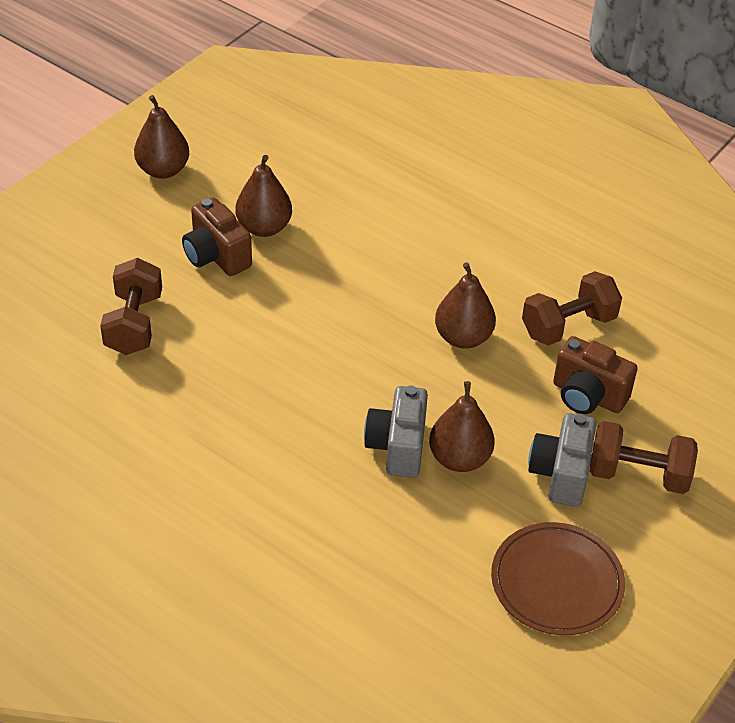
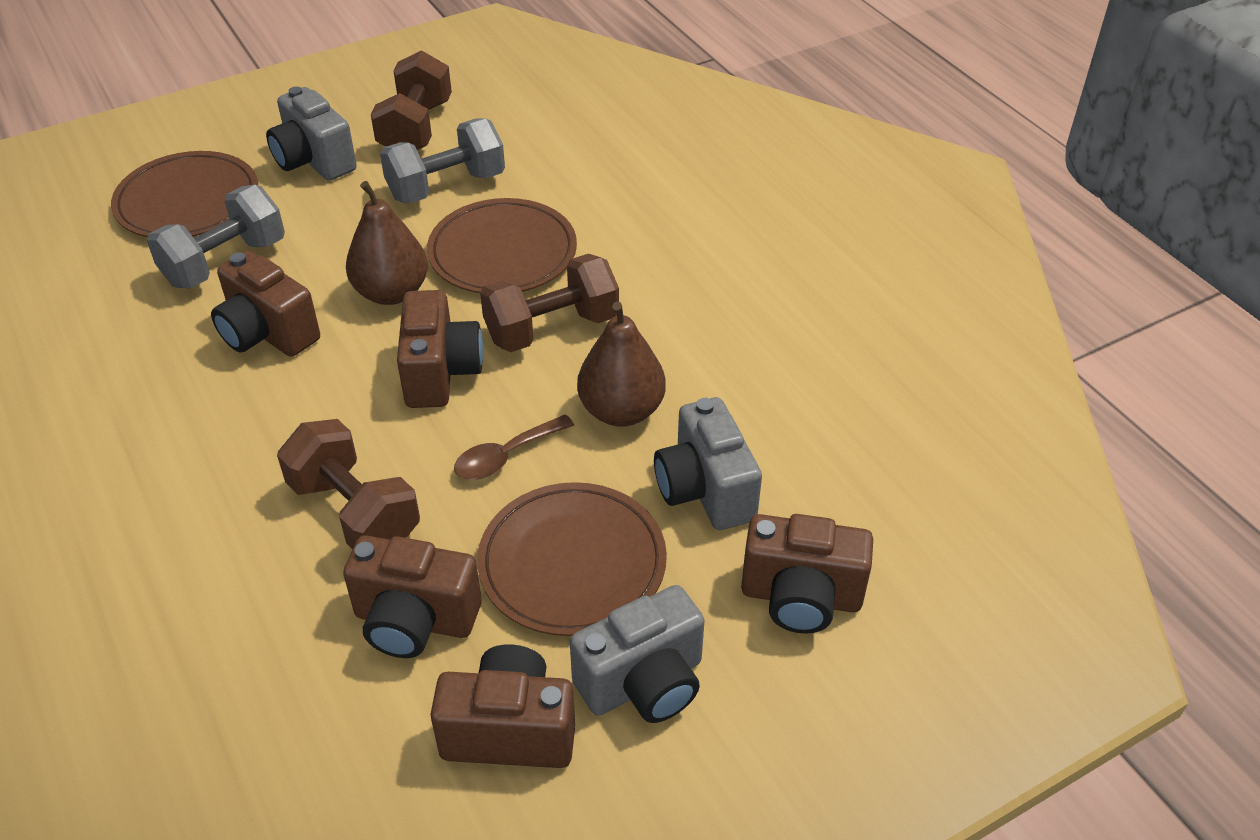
brown camera: [182,197,252,276] [553,336,638,414] = 2 -> [211,251,320,357] [343,535,482,658] [397,290,484,408] [431,644,575,768] [741,514,873,634] = 5
brown pear: [134,95,189,179] [235,155,292,237] [429,381,495,472] [435,262,496,349] = 4 -> [346,181,428,305] [577,302,666,427] = 2
brown plate: [491,522,625,635] = 1 -> [111,151,258,237] [427,198,577,293] [477,482,667,636] = 3
brown spoon: none = 0 -> [454,415,574,480] = 1
grey camera: [364,385,428,478] [528,413,596,507] = 2 -> [266,87,357,181] [570,585,705,723] [654,397,762,530] = 3
grey dumbbell: none = 0 -> [147,185,285,288] [380,118,505,204] = 2

